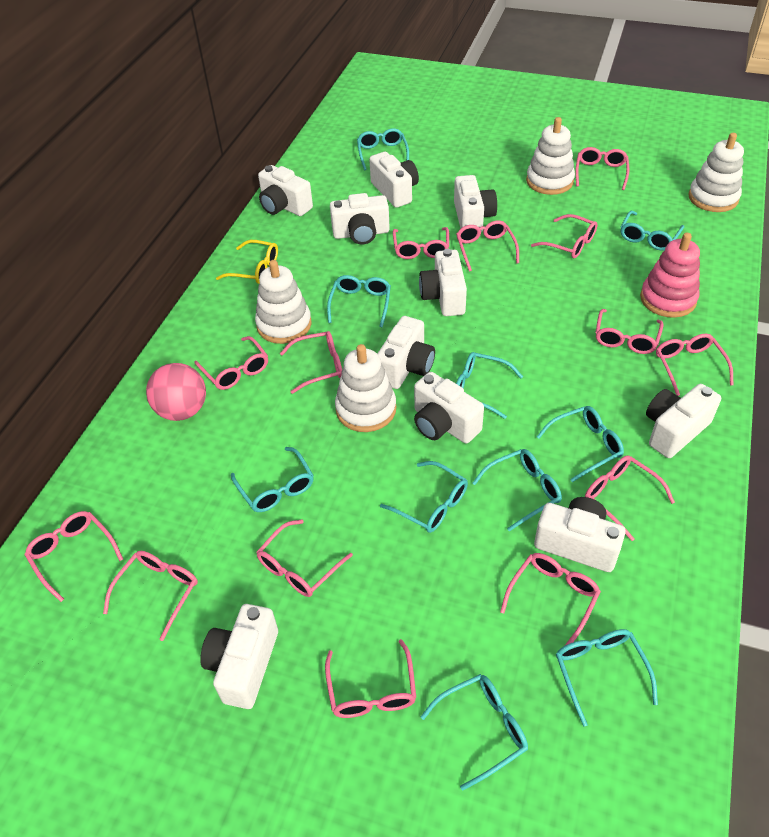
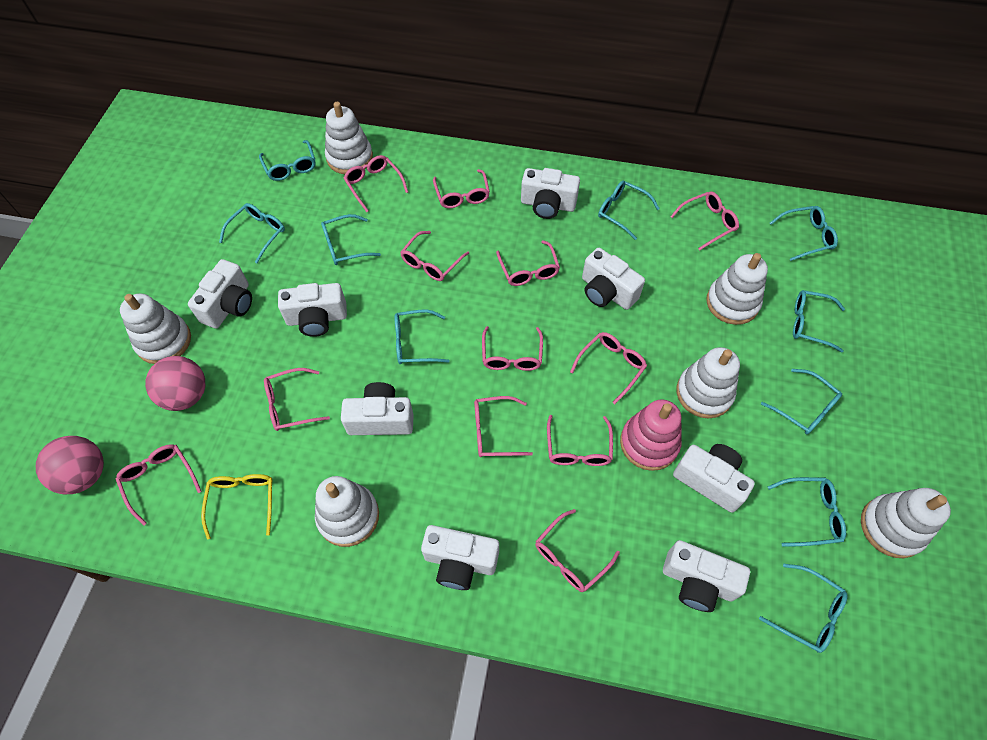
pink ball: [146,363,206,421] = 1 -> [36,436,104,494] [145,356,205,411] = 2
pink glasses: [25,511,123,602] [103,551,198,641] [194,336,268,390] [257,520,353,597] [280,331,342,394] [325,639,416,718] [393,227,449,259] [456,220,519,272] [500,553,601,645] [531,214,598,258] [575,147,629,190] [585,455,675,541] [595,309,664,354] [656,334,734,396] = 14 -> [116,444,202,525] [264,368,330,431] [343,155,408,212] [400,231,469,281] [433,169,490,208] [474,396,533,457] [482,326,543,371] [496,240,560,286] [535,509,620,592] [547,415,613,466] [570,332,647,404] [670,192,739,251] = 12
white camera: [200,604,278,709] [258,165,313,216] [330,193,390,244] [369,152,419,208] [377,316,435,389] [414,372,484,444] [419,249,467,316] [454,175,497,232] [534,497,626,572] [646,384,721,458] = 10 -> [188,259,252,328] [278,283,347,337] [341,382,414,435] [421,525,499,590] [521,168,580,219] [582,248,645,310] [663,540,750,612] [673,444,755,513] = 8
white stacking toy: [255,260,312,344] [335,344,396,432] [526,117,575,195] [688,133,744,212] = 4 -> [120,294,191,364] [315,476,379,547] [325,102,373,174] [676,347,740,418] [706,253,768,325] [861,488,951,558] = 6

